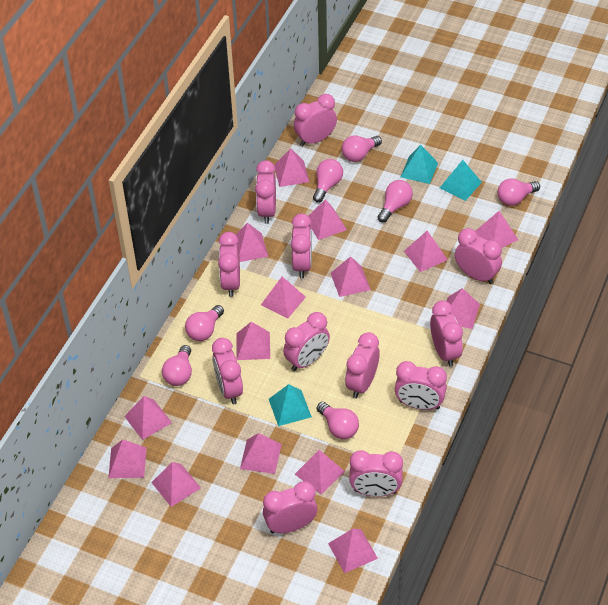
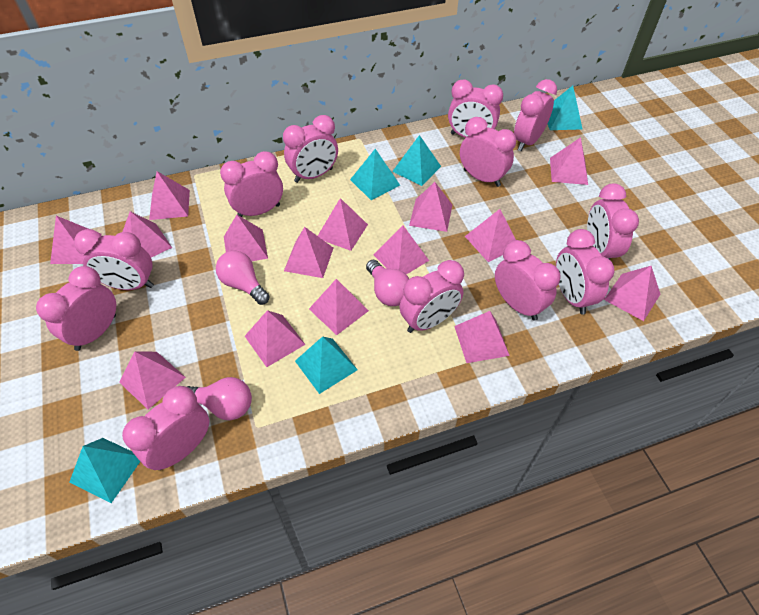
pink light bulb: [162,345,192,386] [185,305,224,341] [313,159,343,203] [317,402,359,439] [342,135,382,162] [378,180,413,222] [498,178,540,206] = 7 -> [187,377,252,420] [216,251,270,305] [366,260,409,306] = 3
turquoise pyramid: [269,384,312,426] [401,145,438,184] [440,160,482,201] = 3 -> [69,438,140,503] [295,336,358,394] [350,149,400,200] [392,135,441,186] [548,86,582,130] = 5

